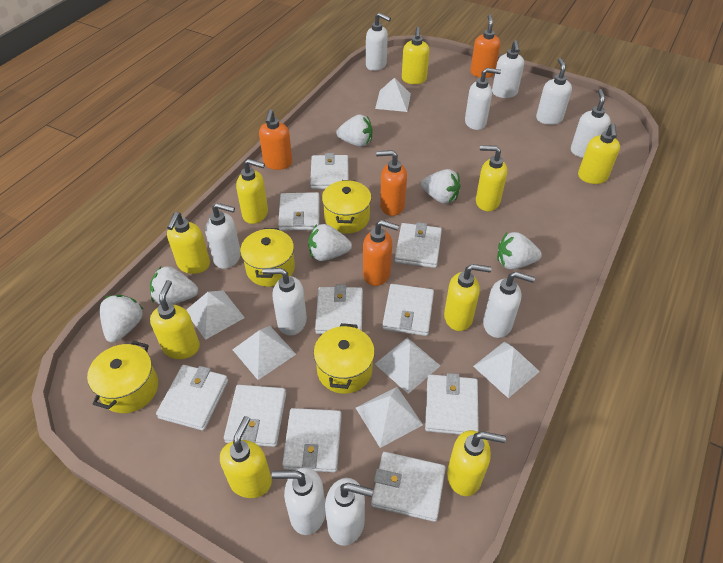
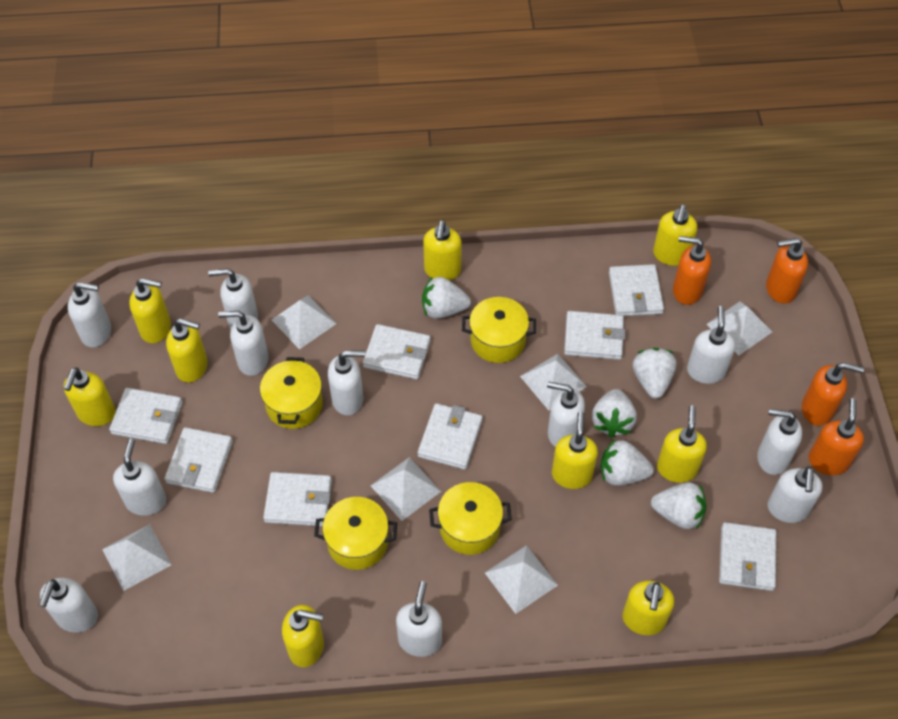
white soap dispenser: [205,203,241,269] [262,268,307,336] [272,467,326,535] [325,478,373,546] [366,13,391,71] [465,68,501,130] [483,271,535,338] [492,40,524,98] [536,58,572,125] [571,89,611,158] = 10 -> [39,578,98,632] [68,282,111,348] [113,438,166,516] [208,268,258,328] [218,311,268,376] [328,350,365,415] [396,581,442,657] [547,381,585,447] [687,306,735,384] [757,409,802,475] [768,467,823,523] = 11
white strawberry: [100,295,143,343] [150,266,198,305] [308,224,352,261] [336,114,372,147] [421,169,461,204] [497,232,542,270] = 6 -> [422,277,471,319] [592,389,637,438] [601,440,654,486] [633,348,677,399] [651,482,707,529] = 5
white wallet: [156,365,228,431] [224,385,286,447] [278,192,320,231] [282,408,342,472] [310,153,349,189] [315,284,363,334] [371,452,446,522] [382,284,434,336] [395,222,442,268] [425,373,479,435] = 10 -> [109,388,183,444] [165,427,233,493] [263,472,332,526] [363,324,431,380] [418,403,483,470] [564,311,625,360] [609,264,664,316] [719,522,777,591] = 8

